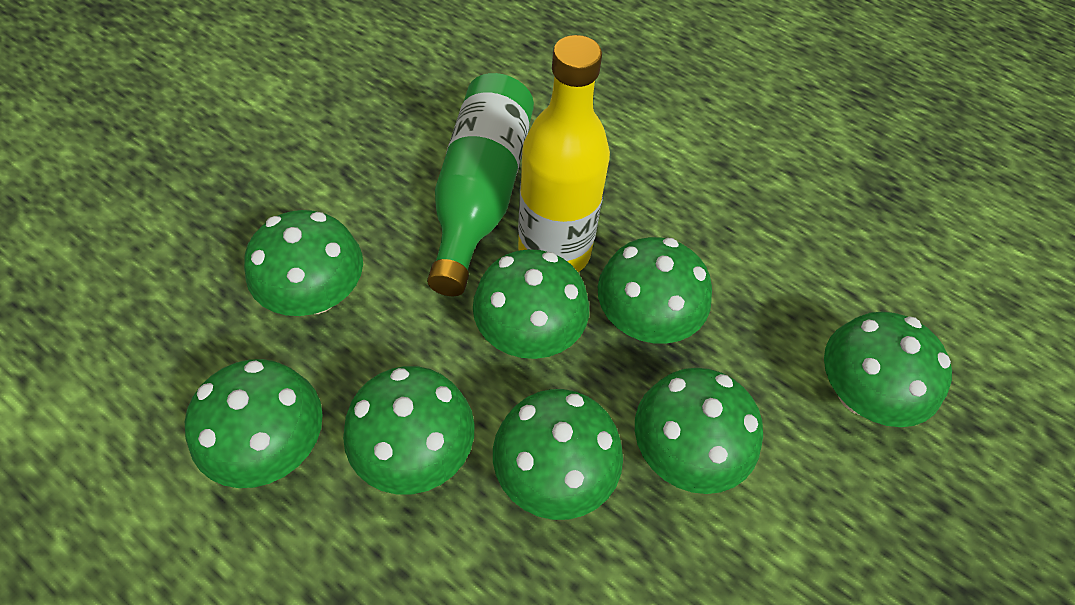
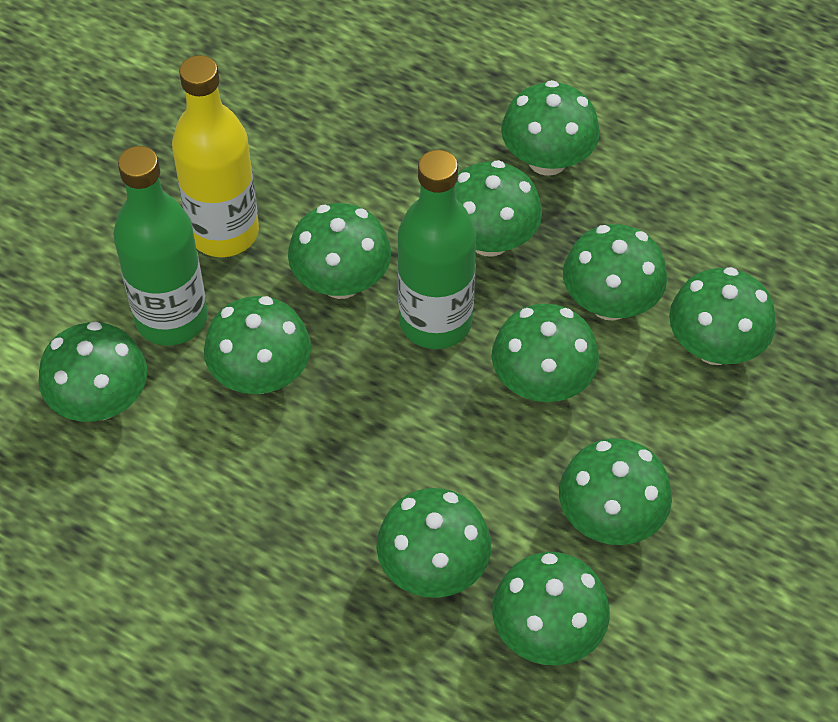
green bottle: [427,73,534,296] = 1 -> [113,146,208,346] [397,150,476,349] = 2
green mushroom: [185,359,323,488] [244,210,363,316] [343,366,475,495] [473,249,589,359] [493,389,623,520] [598,237,712,344] [635,368,763,494] [824,312,952,427] = 8 -> [38,322,147,422] [204,296,311,394] [288,203,391,299] [377,488,491,598] [455,160,542,257] [492,304,599,402] [492,552,610,666] [501,80,600,176] [559,438,672,545] [563,224,667,321] [669,267,776,365] = 11

